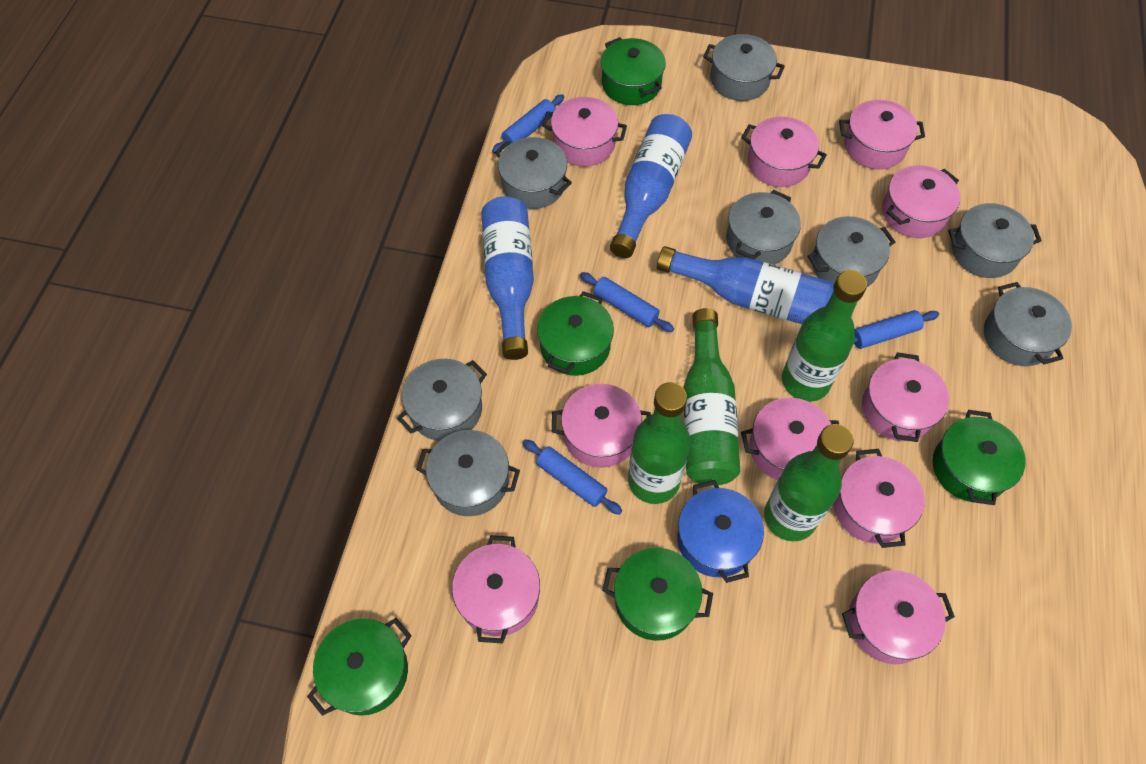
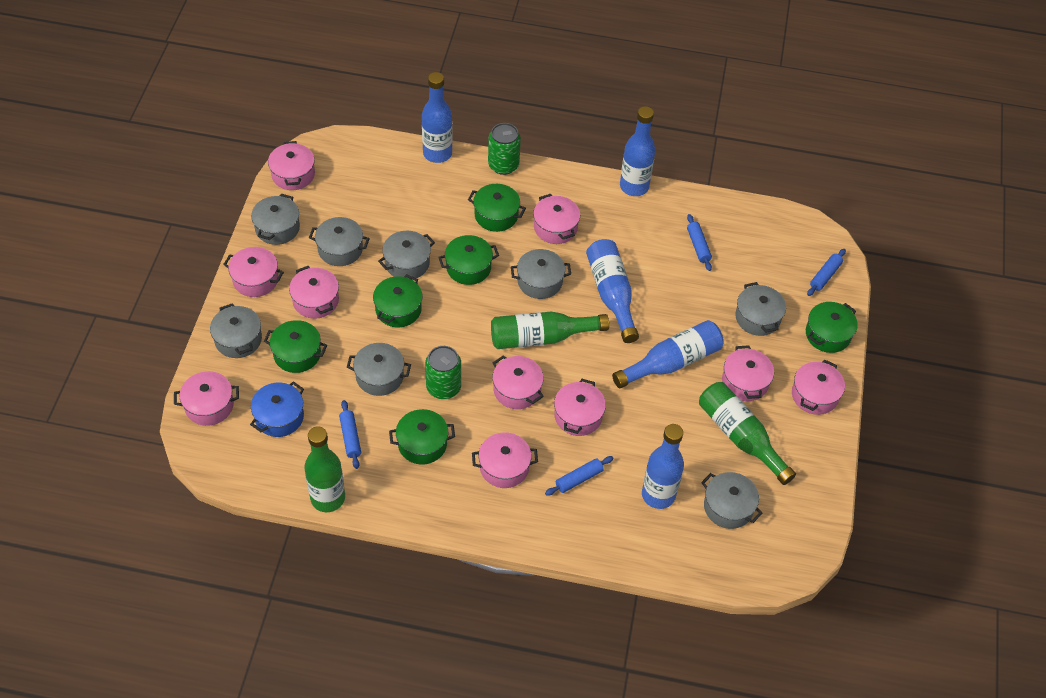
blue bottle: [481,196,534,360] [610,114,692,258] [657,246,834,324] = 3 -> [422,72,453,163] [586,239,639,343] [612,320,724,388] [620,106,655,196] [642,424,684,509] = 5
green bottle: [628,382,691,504] [683,308,740,486] [764,424,854,541] [782,270,867,402] = 4 -> [305,426,345,512] [491,312,609,349] [699,382,796,485] = 3
green can: none = 0 -> [425,346,461,399] [488,123,521,175] = 2
green pot: [307,618,412,716] [537,291,614,376] [601,37,666,105] [602,548,713,641] [933,410,1026,505] = 5 -> [264,320,327,373] [373,274,423,327] [389,409,455,464] [438,235,499,285] [468,184,526,232] [806,302,858,353] = 6

